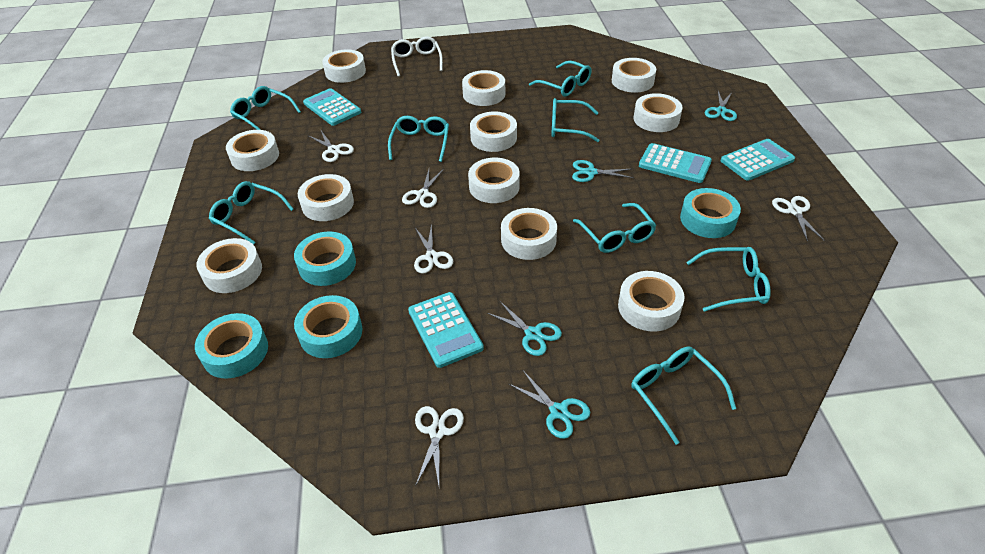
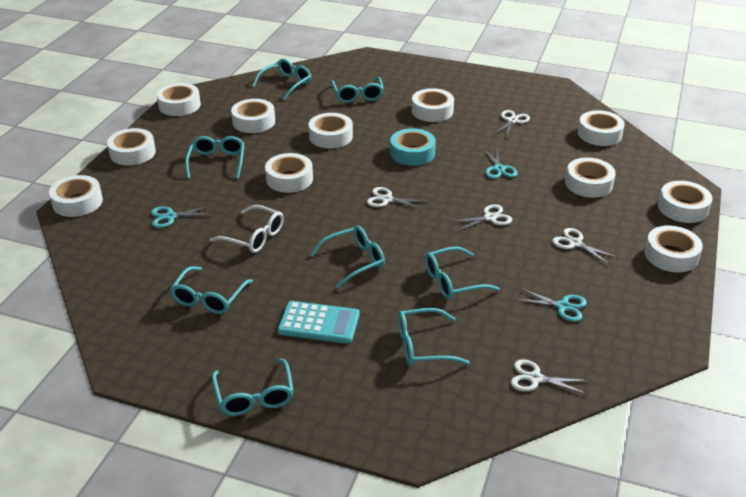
turquoise calculator: [303,88,361,126] [408,292,484,368] [639,143,712,183] [720,139,795,181] = 4 -> [278,301,360,344] = 1
turquoise scissors: [487,301,562,356] [509,371,590,439] [572,160,633,182] [705,91,737,121] = 4 -> [151,206,211,228] [483,148,518,179] [515,288,587,322] = 3
turquoise tape: [195,313,268,378] [294,232,356,286] [294,295,363,358] [680,188,741,238] = 4 -> [390,128,436,166] = 1

